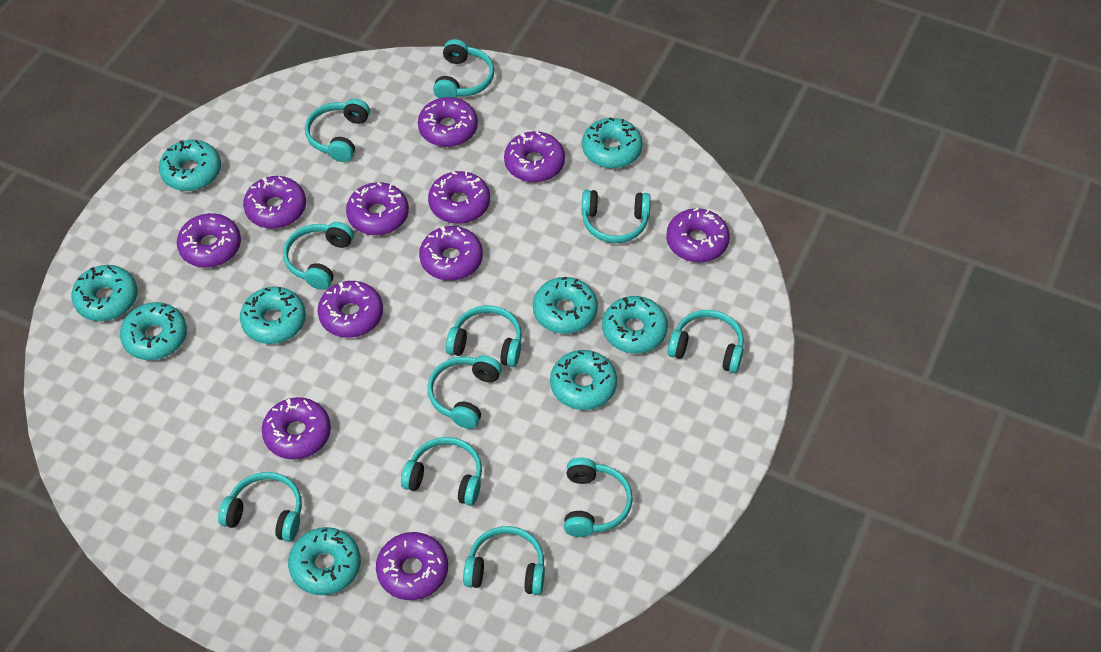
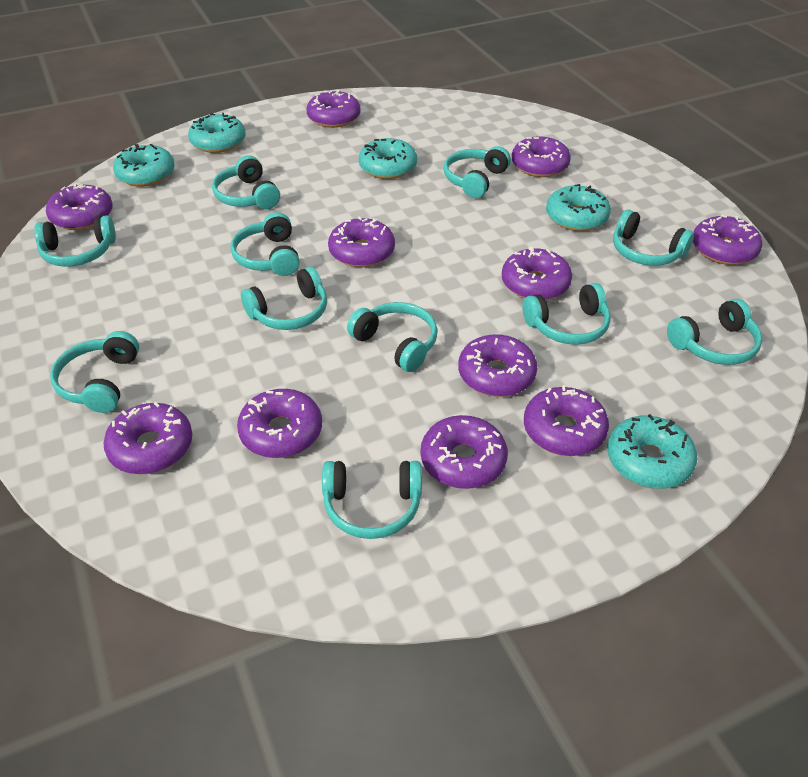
turquoise donut: [71,265,138,321] [120,302,187,360] [159,140,221,191] [240,287,306,344] [288,527,361,595] [533,277,598,334] [550,350,617,410] [582,118,643,169] [602,296,668,354] = 9 -> [113,144,175,186] [188,113,246,153] [359,138,417,179] [546,184,611,231] [607,414,697,489] = 5

